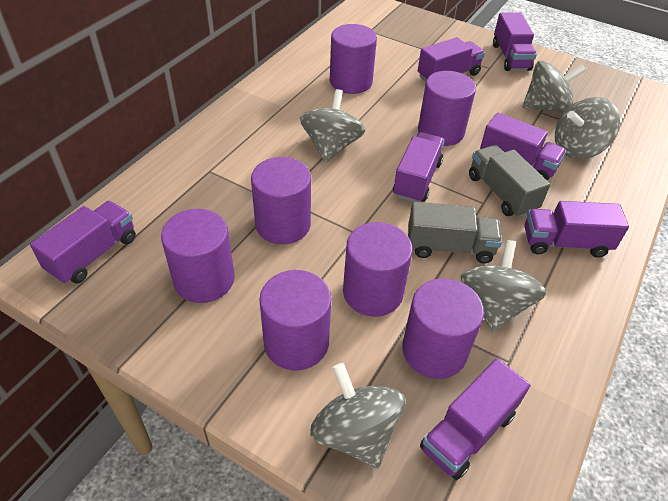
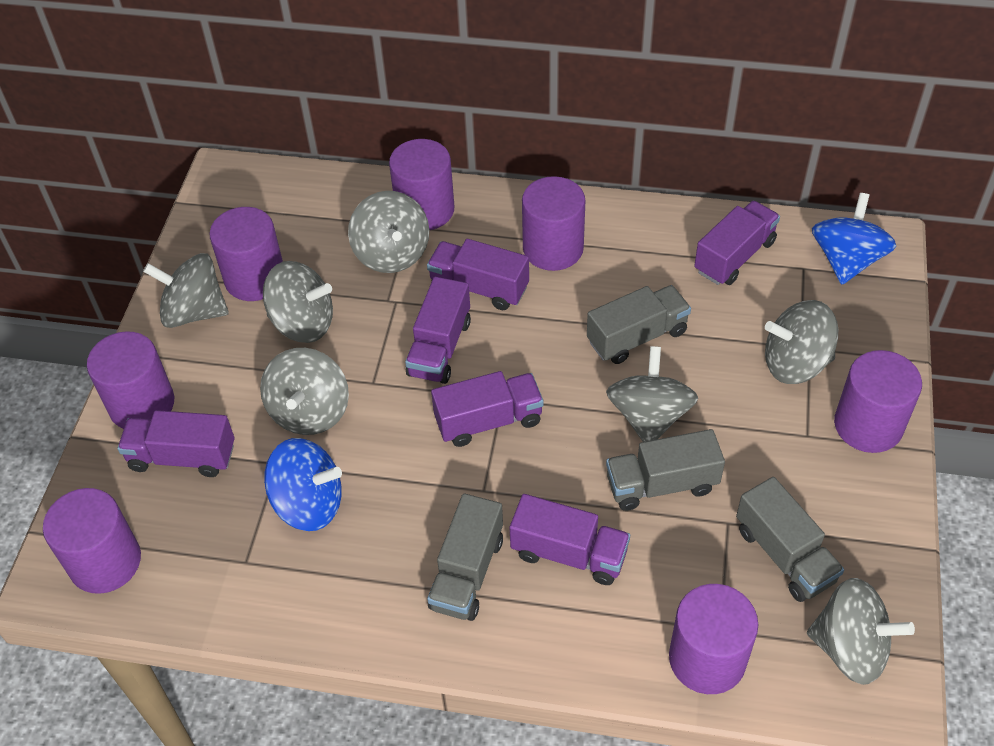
blue spinning top: none = 0 -> [264,438,342,531] [812,193,896,284] = 2
grey spinning top: [300,89,365,163] [310,363,405,468] [460,240,547,333] [522,61,586,113] [555,97,620,159] = 5 -> [143,253,229,328] [260,348,349,435] [263,261,333,343] [348,191,429,273] [606,346,698,442] [765,300,838,384] [807,578,915,685] = 7
grey truck: [408,202,502,263] [469,145,550,218] = 2 -> [427,493,503,621] [587,285,691,364] [606,429,725,511] [736,477,844,602] = 4
purple truck: [30,201,136,284] [393,132,445,202] [418,37,485,82] [420,359,531,480] [480,113,566,181] [493,12,537,71] [524,201,629,258] = 7 -> [117,410,235,477] [405,277,471,384] [427,239,529,310] [431,371,544,447] [510,494,630,585] [694,201,780,285] = 6

